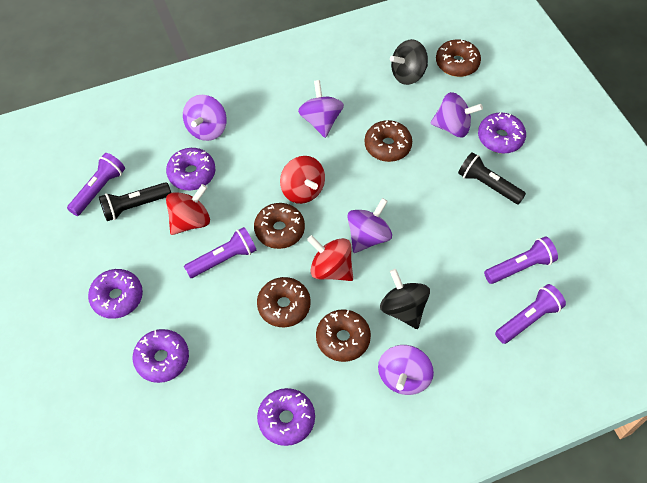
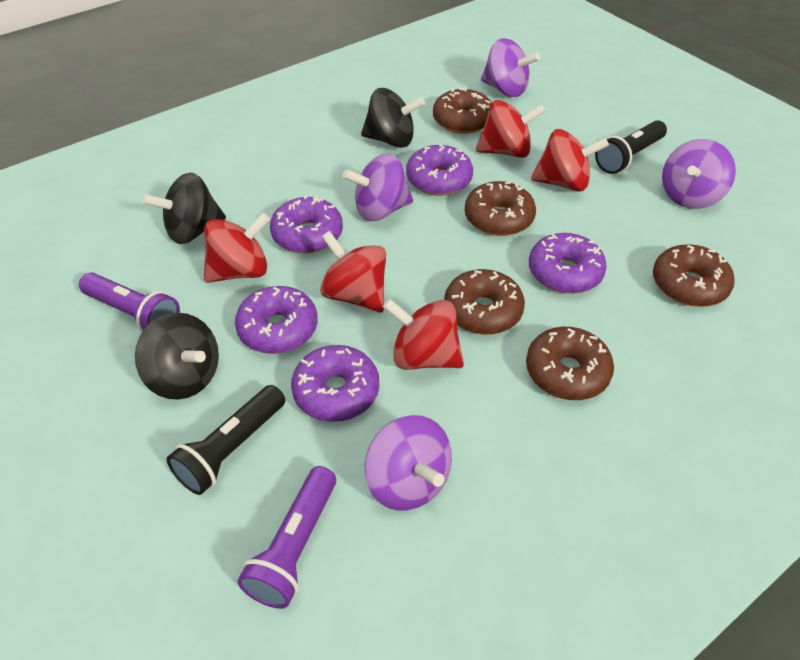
black spinning top: [380,269,430,329] [390,39,428,85] = 2 -> [135,313,219,400] [142,173,226,244] [361,88,425,148] = 3
purple flashlight: [67,153,125,216] [184,227,256,278] [484,236,558,284] [495,284,566,344] = 4 -> [79,272,180,332] [237,466,336,609] = 2
purple spinning top: [183,95,227,141] [298,80,344,138] [347,198,392,253] [378,345,434,395] [430,92,483,137] = 5 -> [343,154,413,221] [365,415,452,510] [481,38,540,97] [662,139,736,209] = 4
red spinning top: [166,184,210,235] [280,156,325,204] [307,235,353,281] = 3 -> [204,213,270,283] [320,231,386,313] [383,299,464,370] [476,100,546,158] [531,129,609,191] = 5

